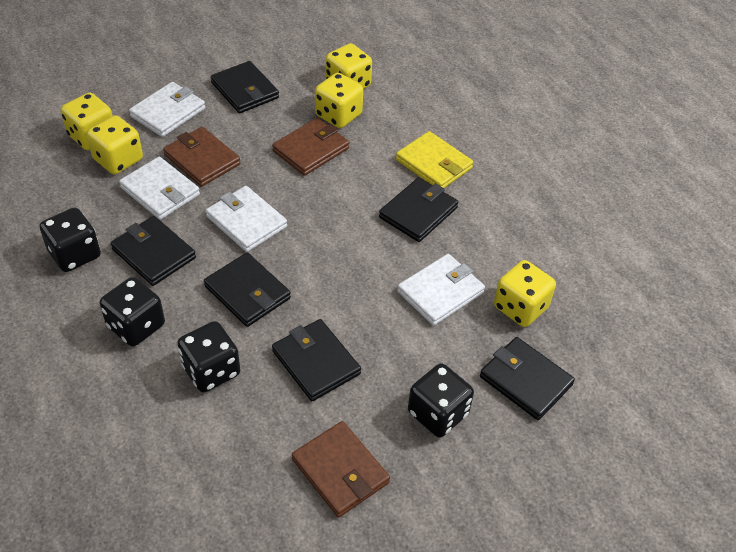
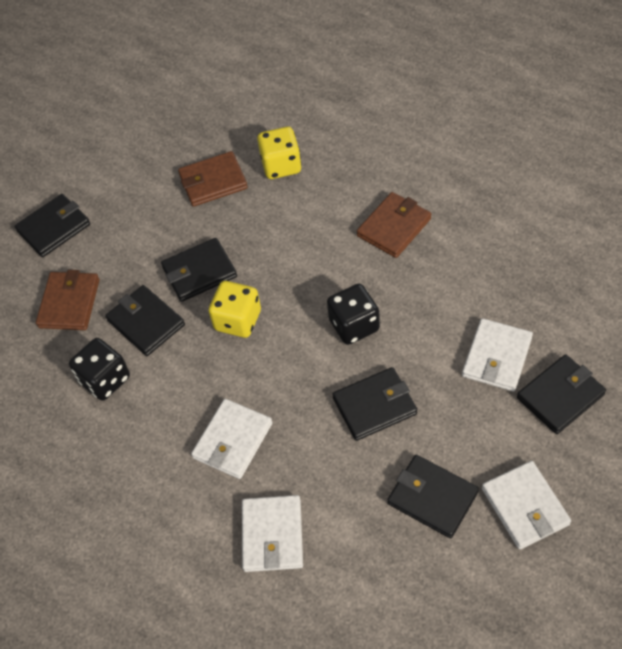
black dice: [40,208,101,272] [100,277,165,347] [177,321,240,392] [408,363,474,438] = 4 -> [69,338,130,401] [327,284,380,345] = 2
yellow dice: [61,93,113,150] [87,115,143,174] [315,73,363,128] [325,43,372,89] [494,260,556,327] = 5 -> [209,281,261,338] [257,127,302,179] = 2
yellow wallet: [396,131,473,188] = 1 -> none = 0

